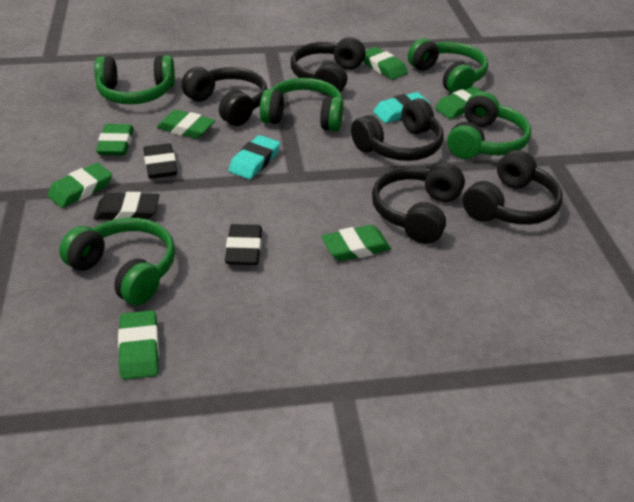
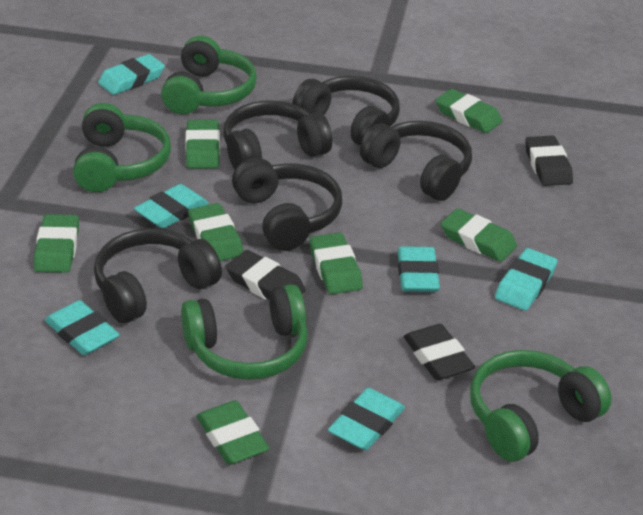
green headphones: [59,218,175,305] [94,55,175,104] [260,78,343,132] [408,38,488,94] [447,91,531,159] = 5 -> [73,103,171,192] [161,36,257,114] [181,284,308,380] [470,350,612,462] = 4
turquoise eraser: [228,135,280,179] [373,92,430,123] = 2 -> [45,300,120,355] [98,54,165,95] [134,184,209,229] [328,388,405,450] [398,246,440,292] [495,248,557,311] = 6

